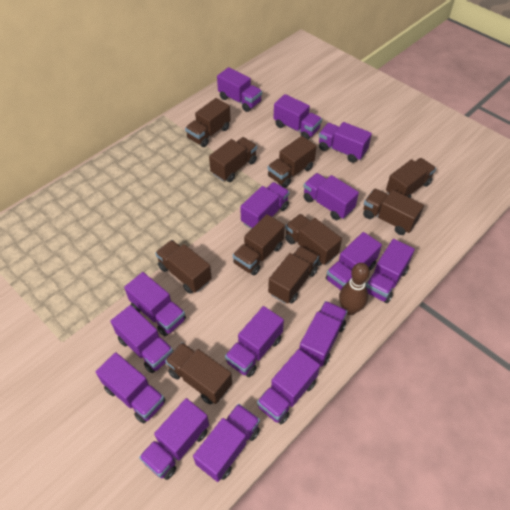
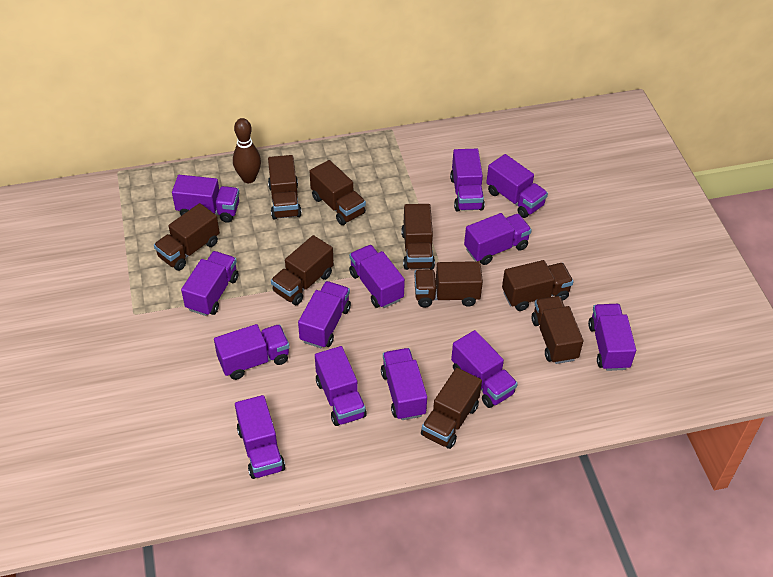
brown truck: [155,240,212,294] [165,342,232,404] [185,98,231,147] [209,137,257,182] [233,214,285,275] [268,136,317,188] [268,246,319,304] [285,214,342,266] [363,189,424,235] [386,158,436,198] = 10 -> [154,203,220,271] [268,155,302,219] [271,235,334,305] [310,160,366,225] [401,204,435,270] [414,261,483,307] [421,368,482,449] [502,260,574,311] [532,296,583,364] = 9
purple truck: [96,352,166,424] [110,305,173,373] [124,272,186,336] [139,398,209,480] [193,404,260,482] [217,67,262,112] [225,306,284,377] [240,182,289,229] [257,349,320,424] [274,94,322,140] [299,301,347,367] [304,173,359,220] [319,122,372,163] [326,232,382,290] [366,239,415,303] = 15 -> [172,175,239,223] [181,251,238,316] [214,324,290,380] [235,395,285,479] [298,281,351,348] [315,346,367,426] [349,245,405,308] [381,348,427,420] [450,149,485,211] [451,330,518,408] [464,213,532,265] [486,154,548,218] [588,304,636,371] = 13

